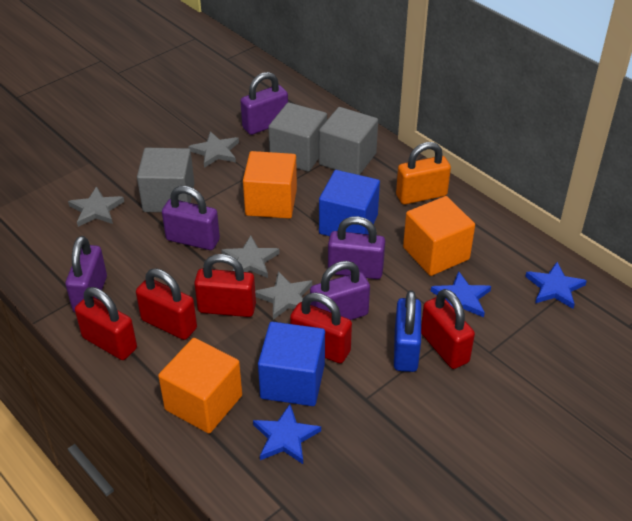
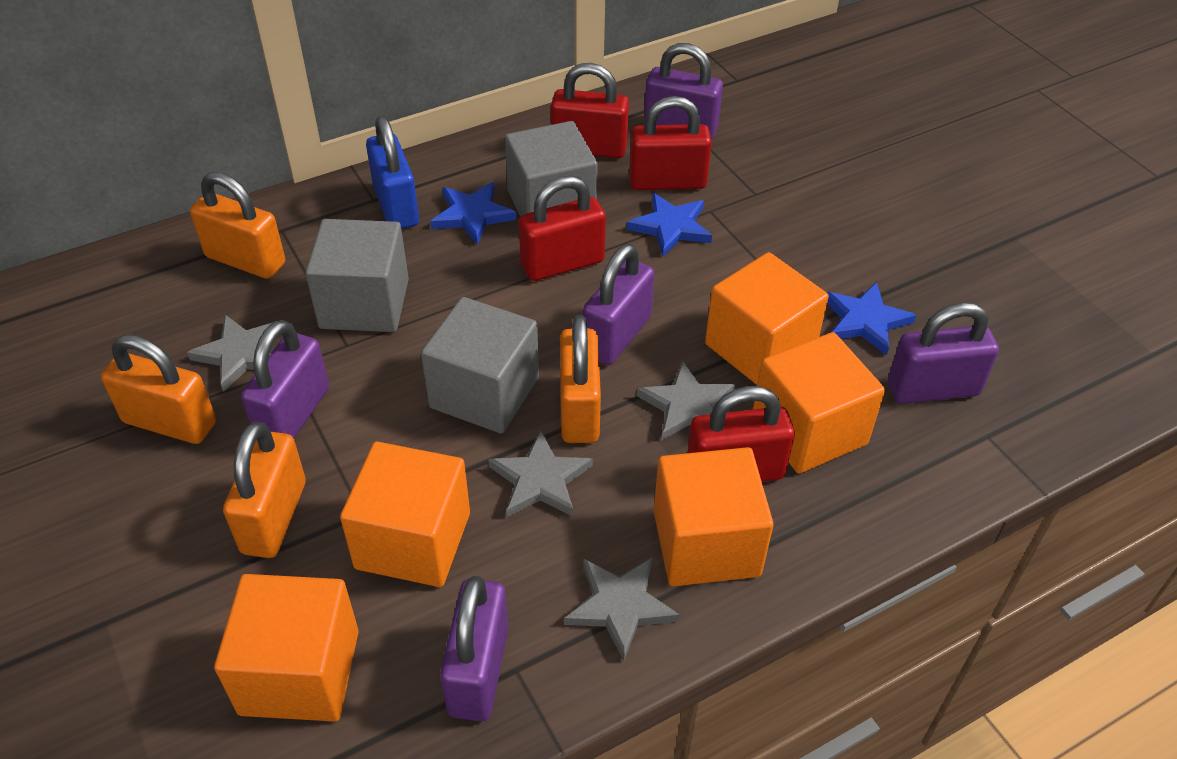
blue cube: [258,322,325,406] [319,170,380,236] = 2 -> none = 0
orange cube: [158,338,242,434] [243,151,297,219] [403,196,475,276] = 3 -> [214,574,359,722] [340,442,470,587] [654,447,774,586] [705,252,829,385] [753,332,885,474] = 5
orange padlock: [396,142,451,205] = 1 -> [101,334,216,444] [190,172,285,279] [223,422,306,558] [560,315,601,443] = 4
red padlock: [75,287,137,360] [136,268,197,340] [194,254,256,317] [290,292,352,364] [421,289,475,369] = 5 -> [519,176,606,281] [551,63,629,158] [629,96,712,190] [687,386,795,482] = 4

